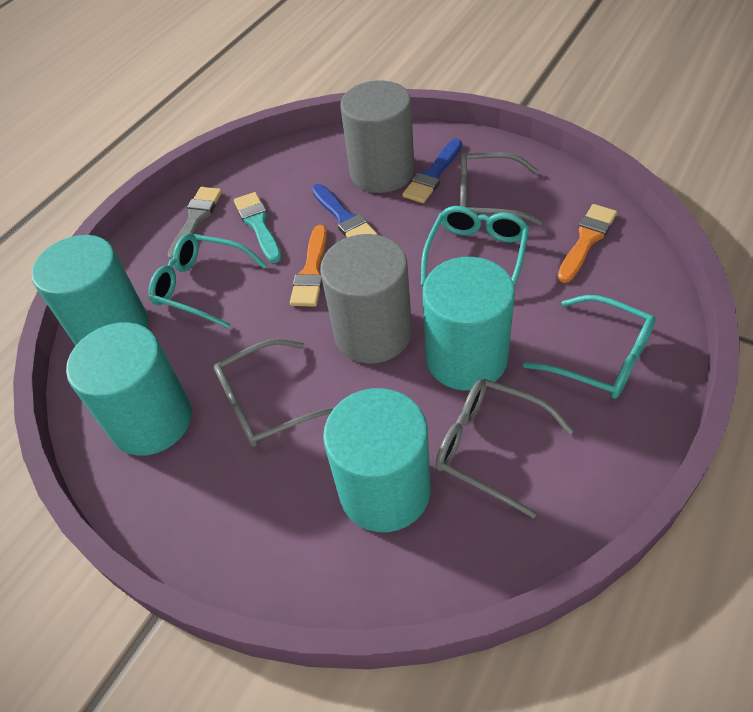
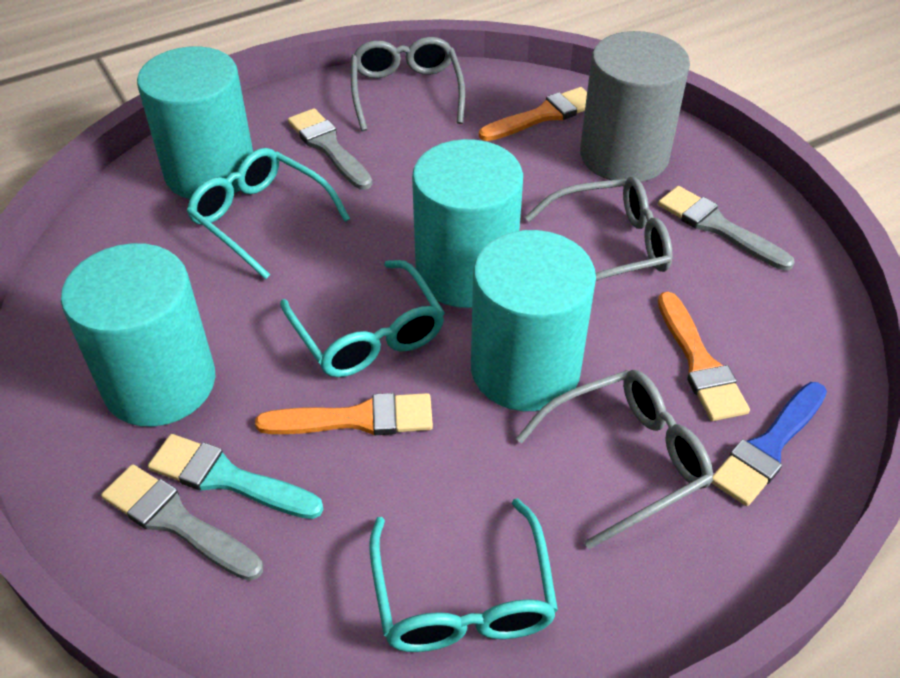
blue brush: [312,184,378,238] [402,139,462,203] = 2 -> [712,382,827,506] = 1
grey brush: [168,187,222,259] = 1 -> [101,464,263,581] [288,108,372,190] [658,186,795,271] = 3
grey cylinder: [320,234,412,364] [340,80,415,193] = 2 -> [580,31,690,182] = 1
orange brush: [290,225,327,307] [558,204,617,283] = 2 -> [255,393,433,435] [479,87,587,141] [658,292,750,421] = 3

